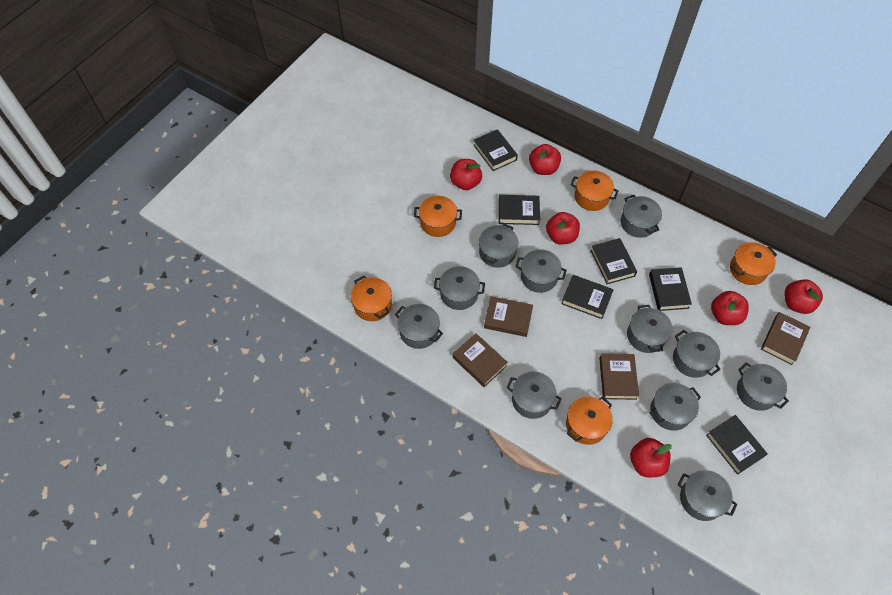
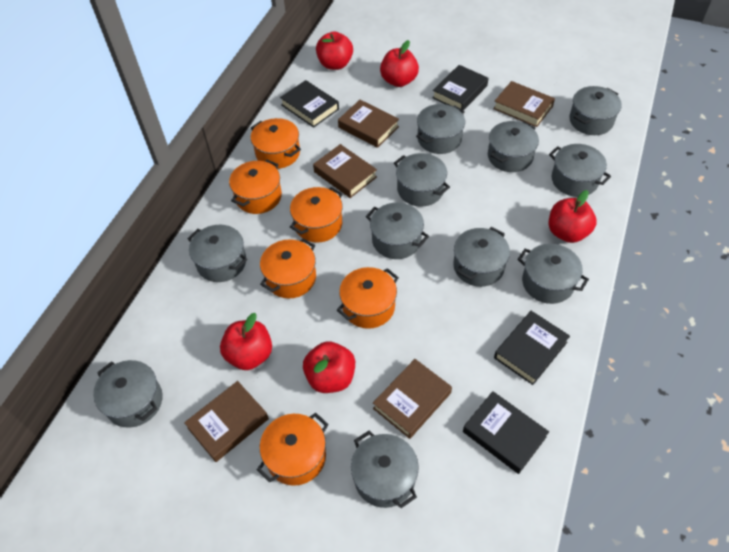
black book: [473,129,518,171] [499,195,540,225] [561,275,614,319] [590,238,637,284] [649,267,692,311] [706,415,768,475] = 6 -> [280,80,339,128] [432,65,488,110] [463,391,549,474] [494,311,570,385] = 4
brown book: [453,333,508,387] [484,296,533,337] [599,353,639,400] [761,312,810,365] = 4 -> [184,381,269,462] [313,144,377,198] [338,100,399,148] [373,359,452,439] [493,81,555,127] = 5
orange pot: [351,276,392,321] [414,196,462,237] [566,396,613,445] [571,170,619,211] [730,242,777,285] = 5 -> [229,160,282,214] [251,118,301,169] [257,413,328,486] [260,238,316,298] [290,187,343,243] [337,267,399,329] = 6
red apple: [450,159,482,190] [529,144,561,175] [546,212,580,244] [630,438,672,477] [711,291,749,325] [785,279,823,314] = 6 -> [220,313,272,370] [303,341,355,393] [316,32,353,70] [380,40,419,87] [549,190,597,243] = 5

